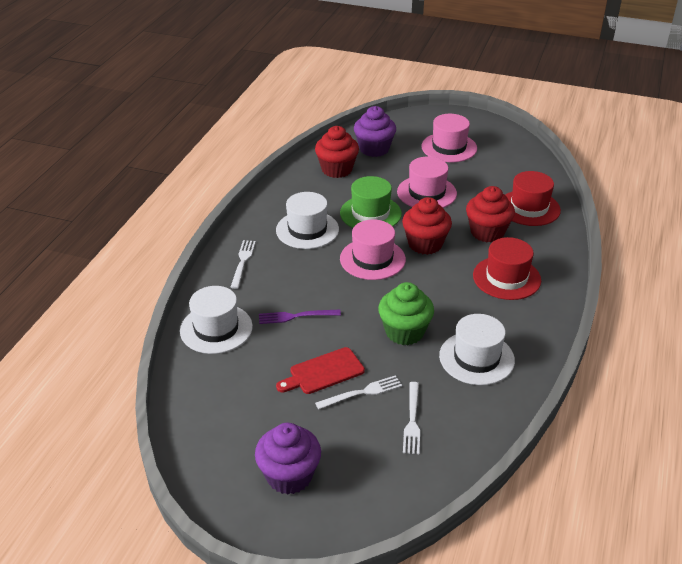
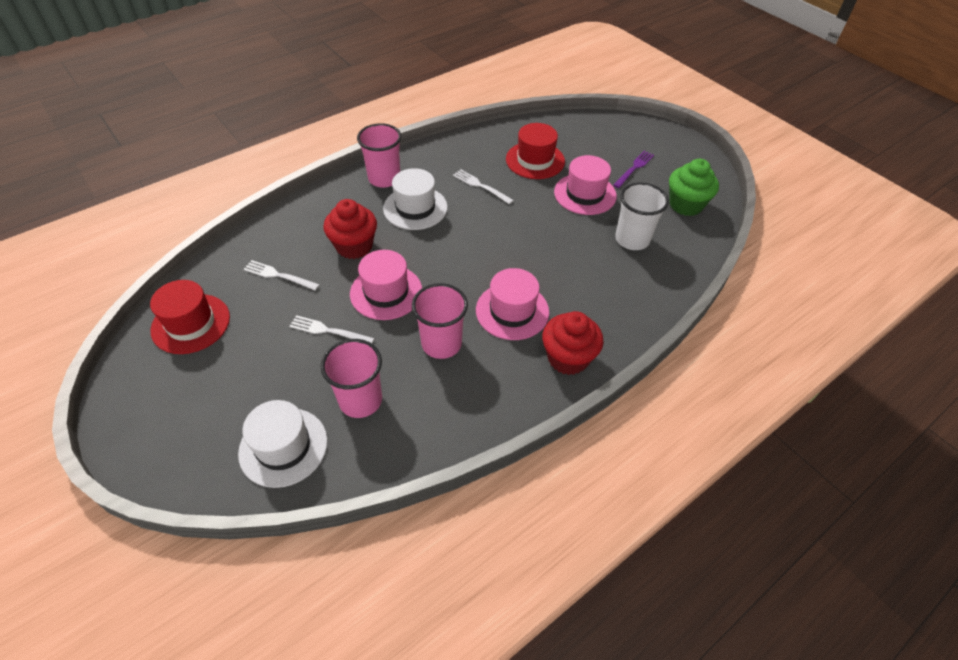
green hat: [340,176,402,228] = 1 -> none = 0
pink cup: none = 0 -> [321,339,382,418] [357,123,402,188] [412,283,468,359] = 3
purple cupcake: [255,423,321,495] [354,106,396,157] = 2 -> none = 0
red cupcake: [315,126,359,178] [402,197,452,255] [466,186,515,242] = 3 -> [323,199,377,259] [542,311,603,375] = 2
red cutting board: [276,347,365,394] = 1 -> none = 0
white cup: none = 0 -> [615,182,669,250] = 1
white hat: [180,286,253,354] [276,192,339,249] [439,314,515,385] = 3 -> [238,400,328,488] [383,168,448,230] = 2

